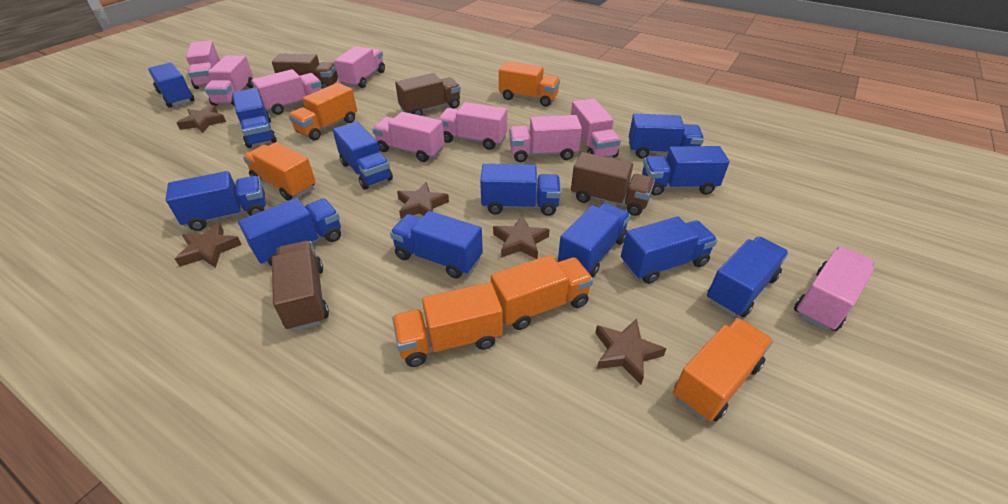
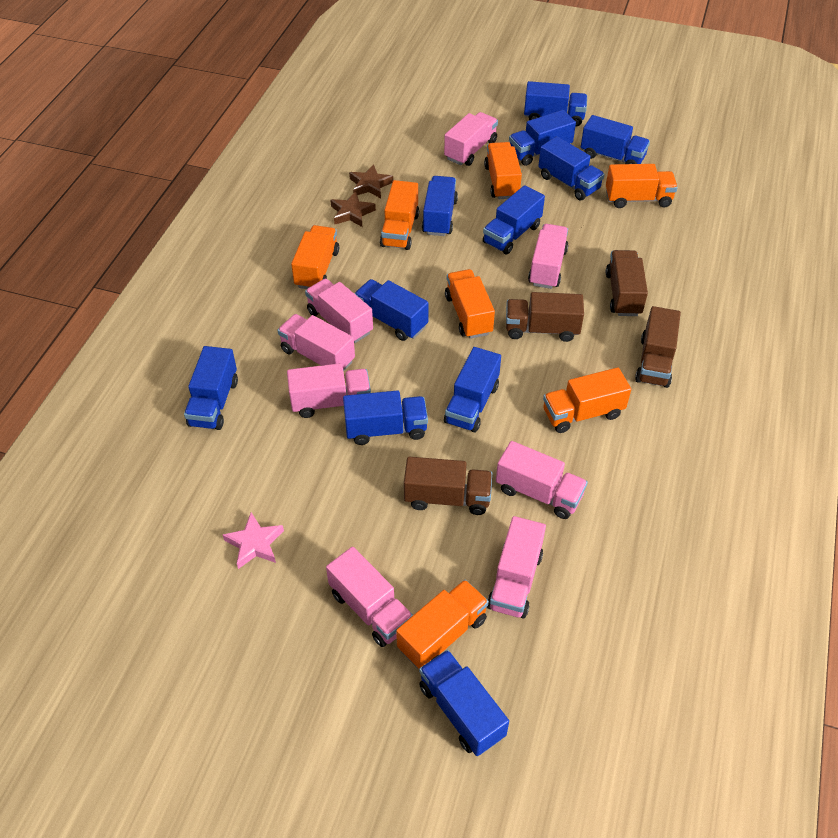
blue truck: [148,62,195,108] [166,171,266,231] [232,88,277,148] [238,198,341,266] [333,122,393,190] [390,211,483,279] [480,164,561,216] [558,203,630,278] [621,216,718,284] [629,114,704,159] [642,146,730,195] [707,237,789,317] = 12 -> [184,346,238,430] [343,390,428,445] [354,279,429,341] [419,650,509,756] [422,176,458,236] [444,347,501,433] [483,185,545,254] [509,110,576,166] [524,81,587,127] [538,136,605,200] [581,115,650,164] = 11
brown star: [175,222,242,268] [177,105,226,133] [397,182,449,219] [493,215,550,259] [595,318,667,384] = 5 -> [330,191,376,227] [349,164,393,198] = 2
orange truck: [243,142,316,201] [288,83,357,141] [392,282,503,367] [491,255,593,330] [499,61,560,107] [673,318,773,421] = 6 -> [291,225,339,289] [380,180,419,250] [396,580,489,669] [445,269,495,339] [484,142,522,199] [543,367,631,433] [606,164,678,208] = 7
pink star: none = 0 -> [223,513,284,569] = 1
pink truck: [186,40,220,89] [204,55,254,106] [252,69,322,115] [334,46,385,88] [372,112,445,162] [438,102,507,150] [509,115,582,162] [571,98,621,157] [794,247,874,331] = 9 -> [278,314,355,372] [287,363,371,418] [305,279,373,343] [326,547,413,647] [444,112,498,166] [487,516,546,618] [496,441,588,519] [528,224,568,289] = 8

